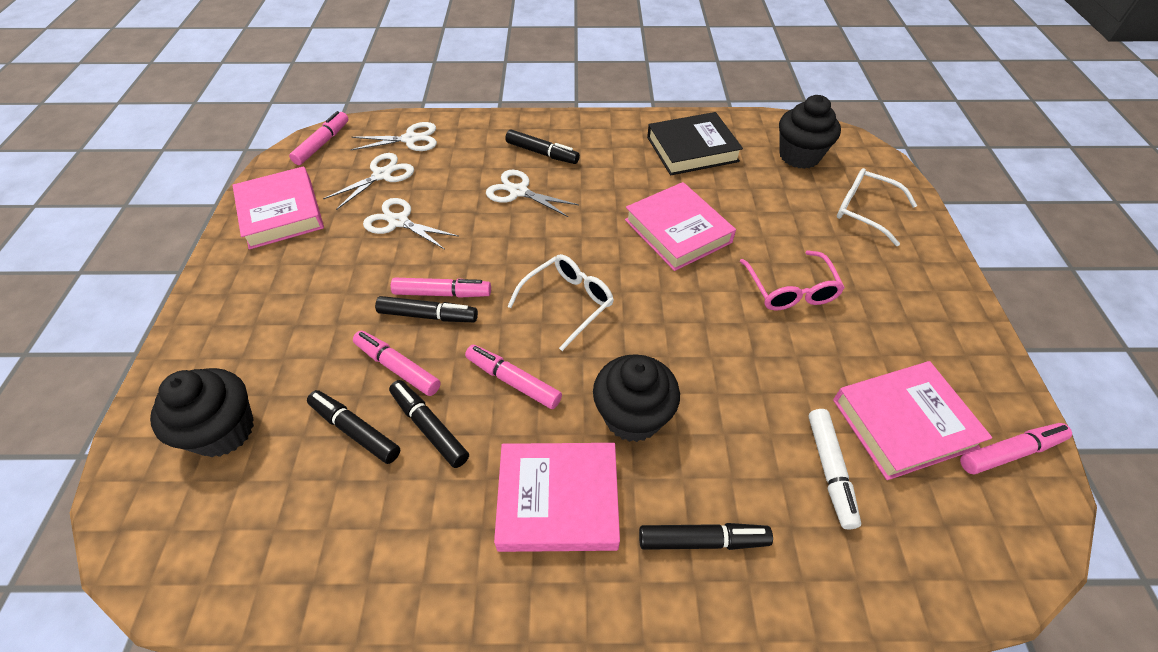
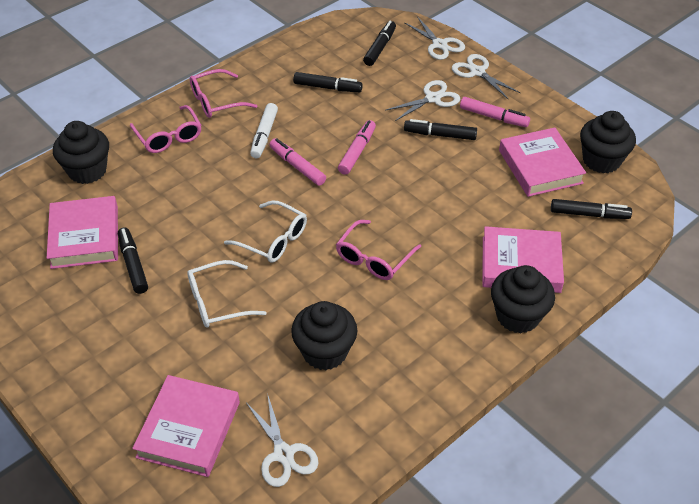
black book: [647,112,743,175] = 1 -> none = 0
black cupcake: [150,368,254,457] [593,354,680,442] [779,95,841,169] = 3 -> [53,121,109,184] [291,301,357,370] [491,265,555,333] [580,111,636,174] = 4
pink glasses: [740,250,845,311] = 1 -> [130,105,201,153] [190,69,257,118] [336,220,421,280] = 3
pink marker: [289,111,349,165] [353,331,441,396] [391,278,491,298] [465,345,562,409] [960,423,1072,475] = 5 -> [270,138,326,186] [338,120,376,175] [460,97,530,127] = 3

